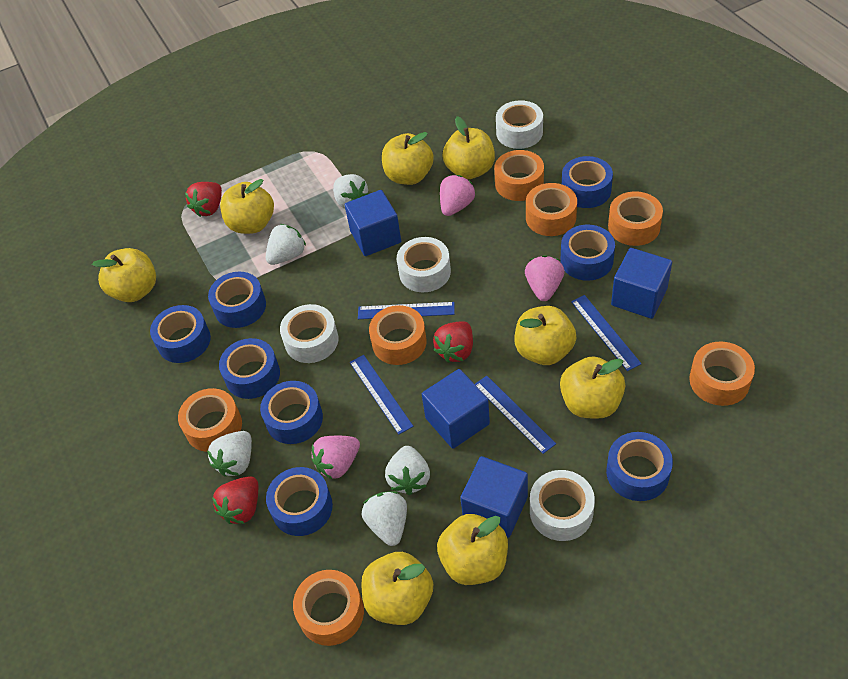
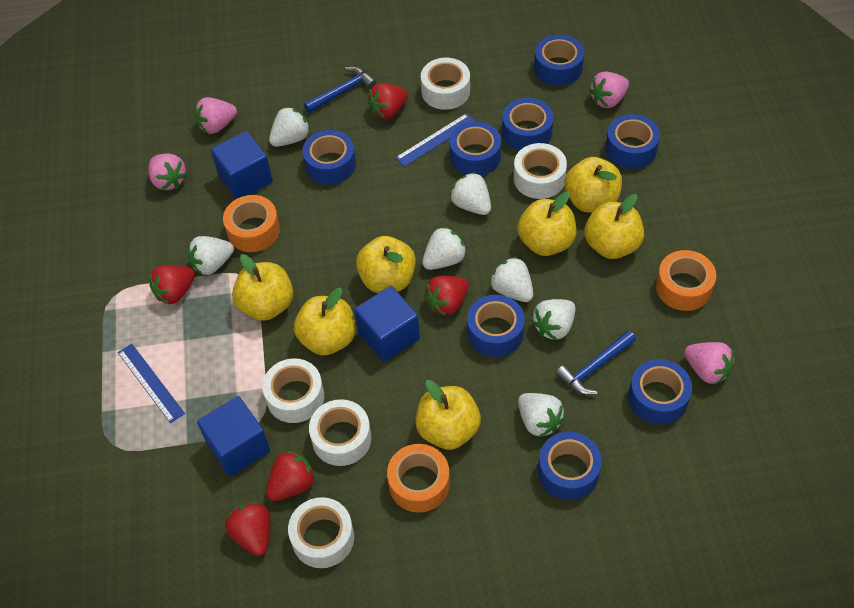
blue cube: [345,190,401,256] [422,369,490,449] [460,456,528,538] [611,248,672,319] = 4 -> [197,396,270,476] [211,131,273,199] [354,286,420,362] = 3
blue hammer: none = 0 -> [304,66,377,113] [555,330,636,395] = 2
blue ruler: [350,355,414,435] [358,302,455,319] [475,376,556,454] [571,295,642,371] = 4 -> [118,343,185,423] [395,113,475,167] = 2
orange tape: [178,388,242,452] [293,570,364,646] [369,305,427,365] [494,150,544,201] [526,183,577,236] [608,191,663,246] [689,342,755,406] = 7 -> [223,195,280,252] [387,444,450,513] [656,250,716,311] = 3
pink strawberry: [311,436,360,480] [440,175,475,216] [525,255,564,301] = 3 -> [148,153,187,190] [195,97,237,134] [589,72,629,108] [684,342,734,385] = 4
red strawberry: [185,182,222,217] [212,476,258,524] [433,321,473,363] = 3 -> [149,265,195,304] [225,502,270,556] [266,451,316,501] [368,83,408,120] [424,276,469,316] = 5
white strawberry: [207,431,252,477] [266,224,306,265] [333,174,369,209] [362,491,407,546] [385,446,430,495] = 5 -> [188,236,234,275] [269,106,310,147] [422,226,467,270] [450,172,491,215] [490,257,533,302] [518,393,565,437] [532,299,575,340] = 7
white tape: [280,304,338,363] [397,237,451,292] [496,100,543,149] [530,470,595,541] = 4 -> [262,358,324,423] [288,497,354,568] [309,399,371,466] [421,58,470,110] [514,143,567,199] = 5
yellow apple: [92,248,156,302] [220,179,274,234] [361,552,433,625] [382,132,434,185] [437,514,508,585] [443,116,495,179] [514,306,577,365] [560,356,625,419] = 8 -> [232,254,293,321] [294,288,355,356] [356,236,416,293] [415,380,481,450] [517,192,577,256] [564,157,622,212] [584,194,644,259] = 7

